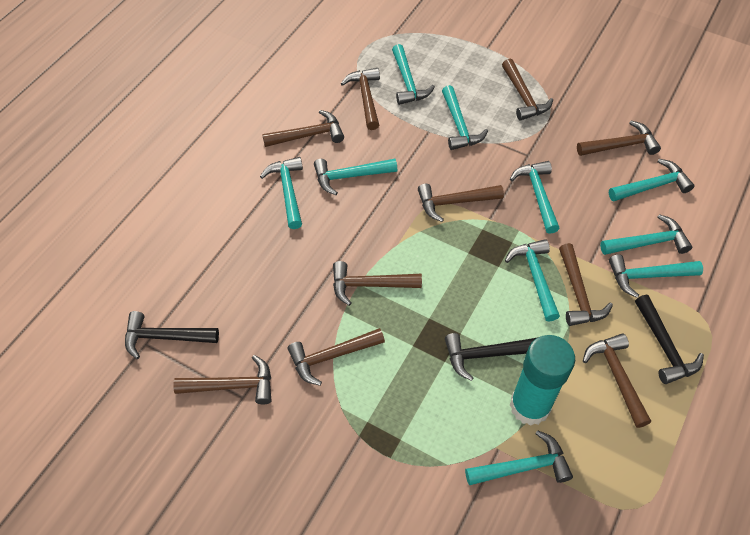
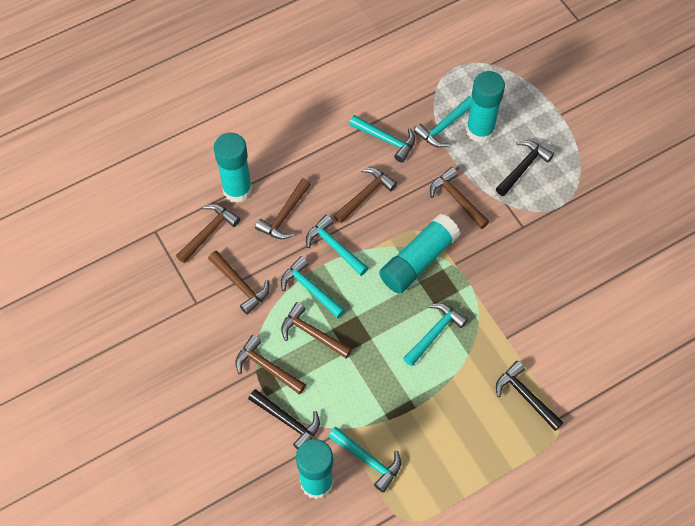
brown hammer: [173,355,271,405] [262,110,344,147] [287,328,385,386] [333,261,422,306] [341,68,380,130] [418,184,504,222] [502,59,553,121] [559,243,613,326] [577,121,661,156] [583,333,651,428] = 10 -> [176,204,240,263] [208,251,269,315] [235,335,306,394] [255,178,311,239] [281,302,352,359] [334,168,397,223] [430,167,490,229] = 7
turquoise glue stick: [510,335,575,426] = 1 -> [214,132,252,203] [296,439,333,499] [379,214,461,294] [466,71,505,143] = 4
turquoise hammer: [260,157,303,229] [314,159,397,195] [392,44,435,105] [442,85,488,150] [465,430,573,485] [505,239,560,321] [510,161,560,234] [600,214,692,255] [609,159,694,201] [609,255,703,298] = 10 -> [281,256,345,318] [306,215,368,276] [328,427,401,493] [349,115,415,163] [403,303,468,366] [414,96,472,148] = 6

